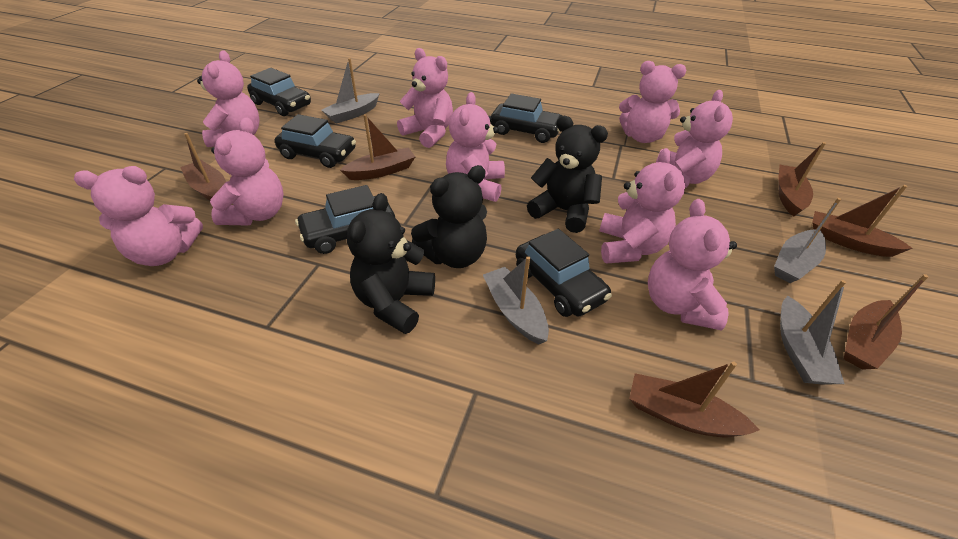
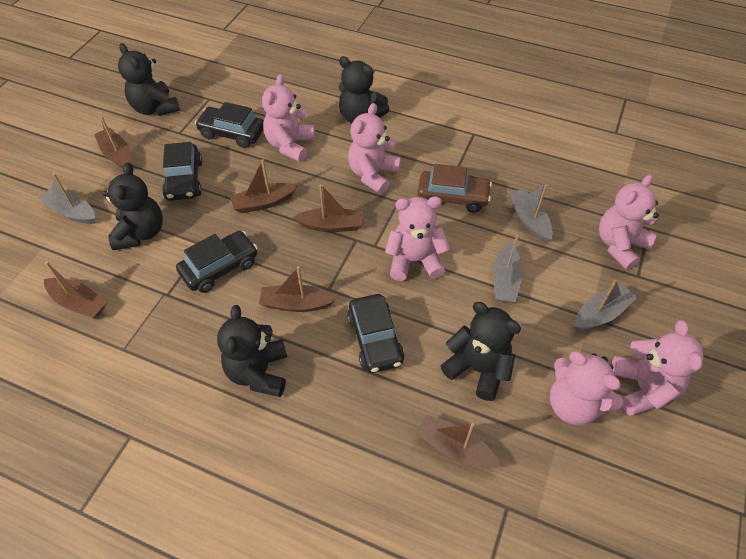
black car: [247,68,311,116] [275,114,356,168] [295,185,395,254] [490,93,562,143] [516,229,612,317] = 5 -> [162,142,202,201] [176,231,258,293] [195,102,264,148] [347,294,404,373] = 4
black teddy bear: [347,193,435,334] [411,165,487,268] [527,116,608,233] = 3 -> [102,163,163,250] [118,43,180,116] [217,305,287,397] [339,56,390,124] [441,302,521,401] = 5
brown car: none = 0 -> [418,164,492,212] = 1
pink teddy bear: [74,166,203,266] [197,50,260,147] [210,117,284,225] [397,48,453,148] [446,92,505,202] [599,148,685,263] [619,61,686,143] [648,199,737,331] [656,90,733,188] = 9 -> [262,74,315,162] [348,103,401,194] [385,196,450,281] [550,351,623,425] [599,174,659,270] [612,320,703,416] = 6

